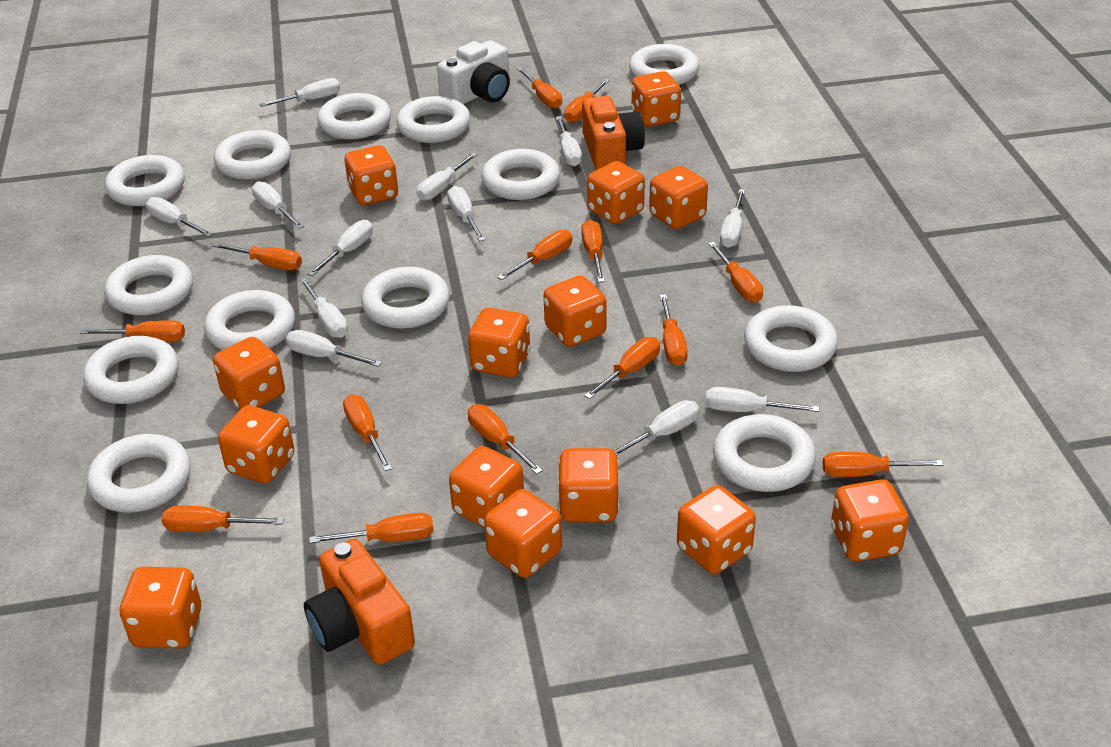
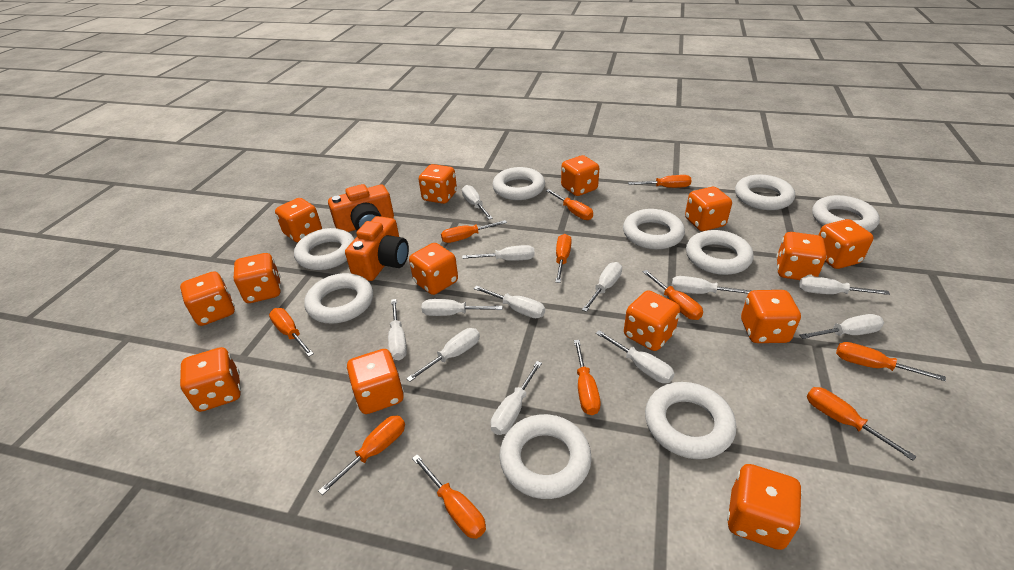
orange screwdriver: [80,320,185,342] [162,505,284,532] [212,242,302,270] [309,513,434,543] [343,395,392,471] [468,404,543,474] [497,230,572,280] [517,67,562,109] [564,79,610,123] [581,220,605,282] [584,337,660,399] [660,294,688,366] [708,242,763,302] [823,452,943,477] = 14 -> [269,308,314,357] [318,415,405,495] [412,454,486,539] [441,220,507,243] [546,189,593,220] [555,234,572,283] [574,340,601,415] [628,175,692,188] [643,270,703,320] [807,387,917,461] [836,342,946,381] = 11
white camera: [437,40,510,104] = 1 -> none = 0
white ring: [83,336,179,404] [87,434,191,513] [104,255,193,315] [105,155,185,206] [204,290,295,350] [214,130,291,180] [317,93,391,139] [361,267,450,329] [396,96,471,143] [481,149,560,200] [629,44,700,85] [713,414,816,492] [744,305,838,372] = 13 -> [294,228,354,270] [304,273,373,324] [492,167,545,200] [499,414,592,499] [623,209,685,249] [645,382,736,459] [686,230,753,275] [735,175,795,210] [812,195,880,232] = 9

